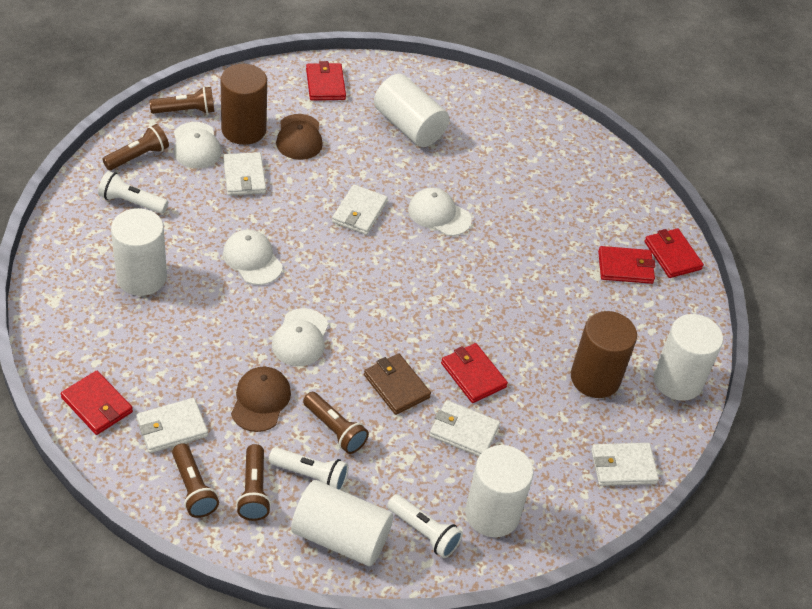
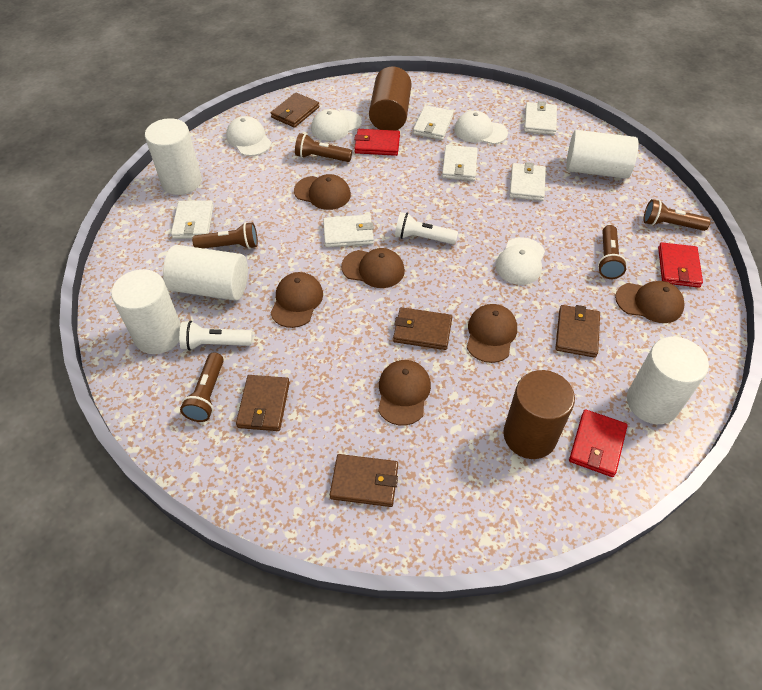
brown cap: [231,367,291,432] [276,114,323,160] = 2 -> [271,272,323,328] [294,174,351,210] [341,248,405,288] [378,360,431,426] [467,304,517,363] [615,281,685,323] = 6
brown wallet: [364,353,431,415] = 1 -> [236,375,290,431] [271,93,319,128] [330,454,398,507] [393,307,452,350] [555,305,600,358] = 5
red wallet: [61,370,133,435] [306,61,346,101] [441,343,508,403] [598,246,656,284] [644,228,704,278] = 5 -> [354,129,400,156] [569,409,628,477] [658,242,703,287] = 3
white flashlight: [98,171,168,214] [269,447,349,490] [387,494,463,558] = 3 -> [179,321,253,351] [395,212,458,244] = 2
white wallet: [136,398,208,453] [223,152,266,196] [332,184,388,235] [429,400,500,456] [591,443,659,486] = 5 -> [171,200,214,239] [323,215,374,247] [413,105,454,140] [442,145,478,181] [509,162,546,201] [524,101,557,135] = 6

